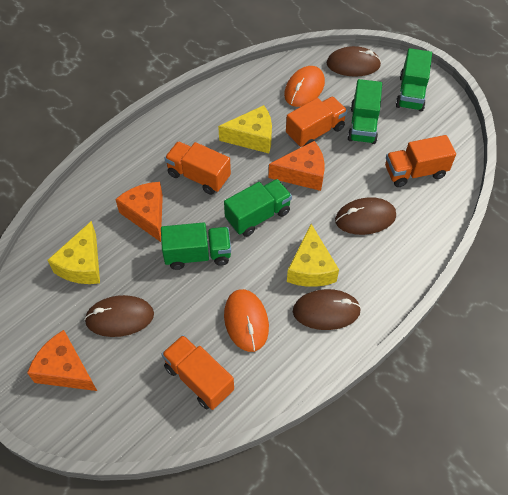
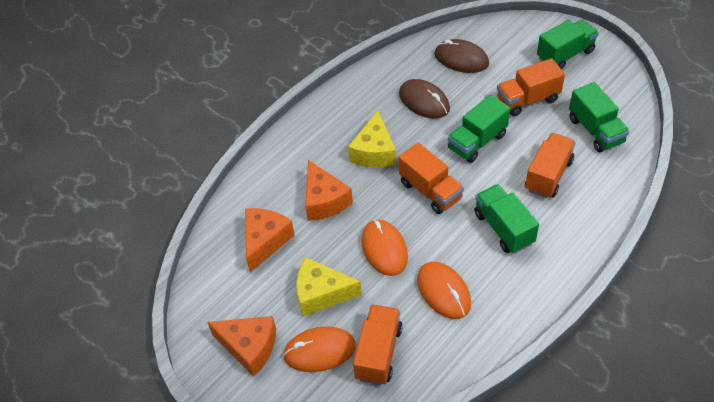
brown mouse: [84,295,154,337] [293,289,361,330] [327,46,381,77] [335,197,396,235] = 4 -> [399,79,450,119] [434,39,489,73] = 2
orange mouse: [224,289,269,352] [284,66,325,107] = 2 -> [283,326,356,372] [361,219,408,276] [417,262,471,319] = 3
yellow cheese: [48,221,100,284] [218,105,272,153] [287,224,339,287] = 3 -> [296,257,362,316] [348,110,396,168] = 2

